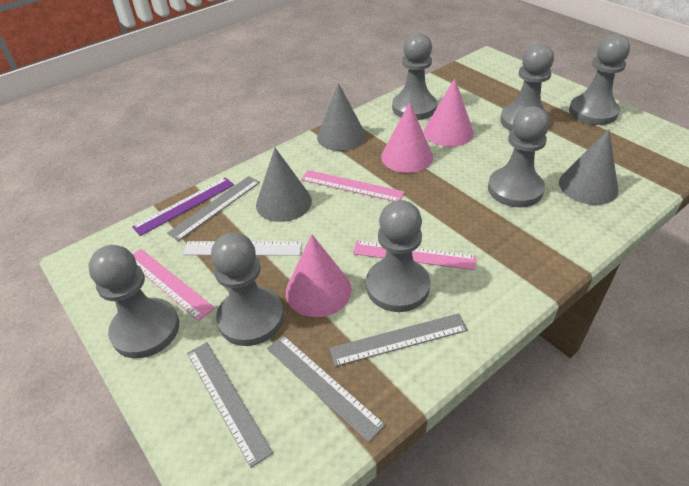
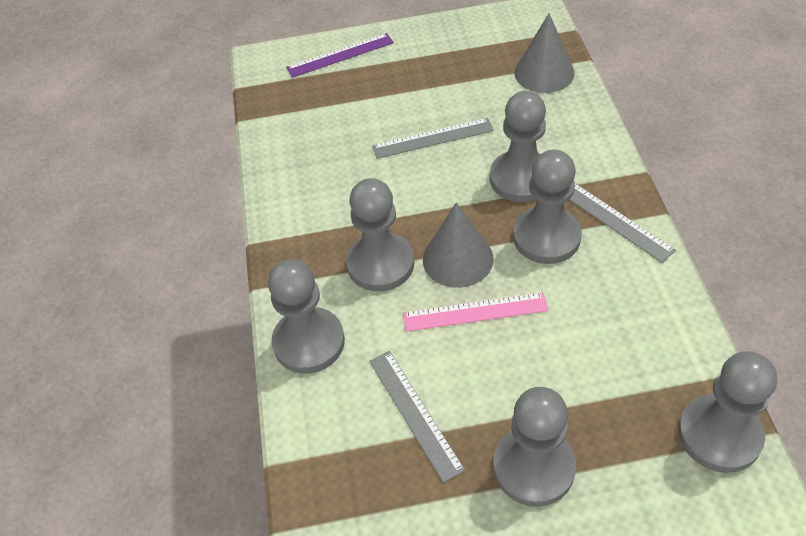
grey cone: [256,148,312,222] [317,83,366,151] [559,129,619,205] = 3 -> [423,203,494,288] [514,13,574,93] = 2
grey pawn: [88,245,179,358] [211,232,284,346] [366,200,430,312] [392,33,437,120] [488,106,549,207] [500,43,554,131] [569,34,630,125] = 7 -> [268,259,345,374] [346,178,414,291] [490,91,546,202] [493,387,576,507] [513,149,582,264] [678,351,777,473] = 6
grey ruler: [167,176,260,241] [187,342,273,468] [267,335,385,442] [329,313,468,367] = 4 -> [369,351,465,483] [372,118,494,159] [569,183,676,263] = 3
pink cone: [286,234,352,317] [381,102,433,173] [424,78,474,147] = 3 -> none = 0
pink ruler: [133,249,215,321] [301,170,405,201] [353,240,476,270] = 3 -> [403,292,548,332] = 1
white ruler: [183,241,302,256] = 1 -> none = 0

